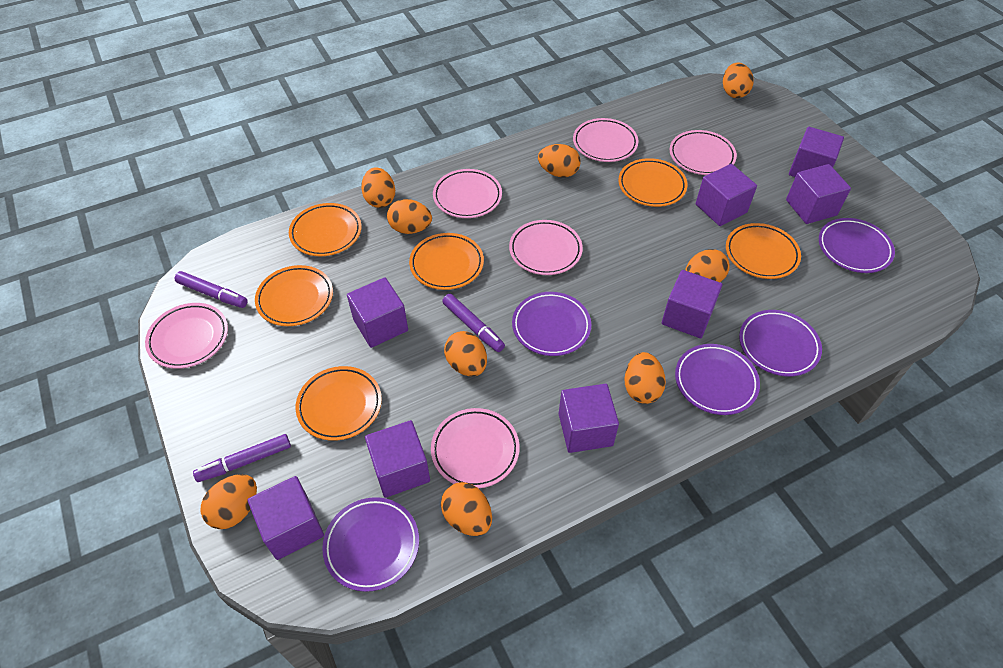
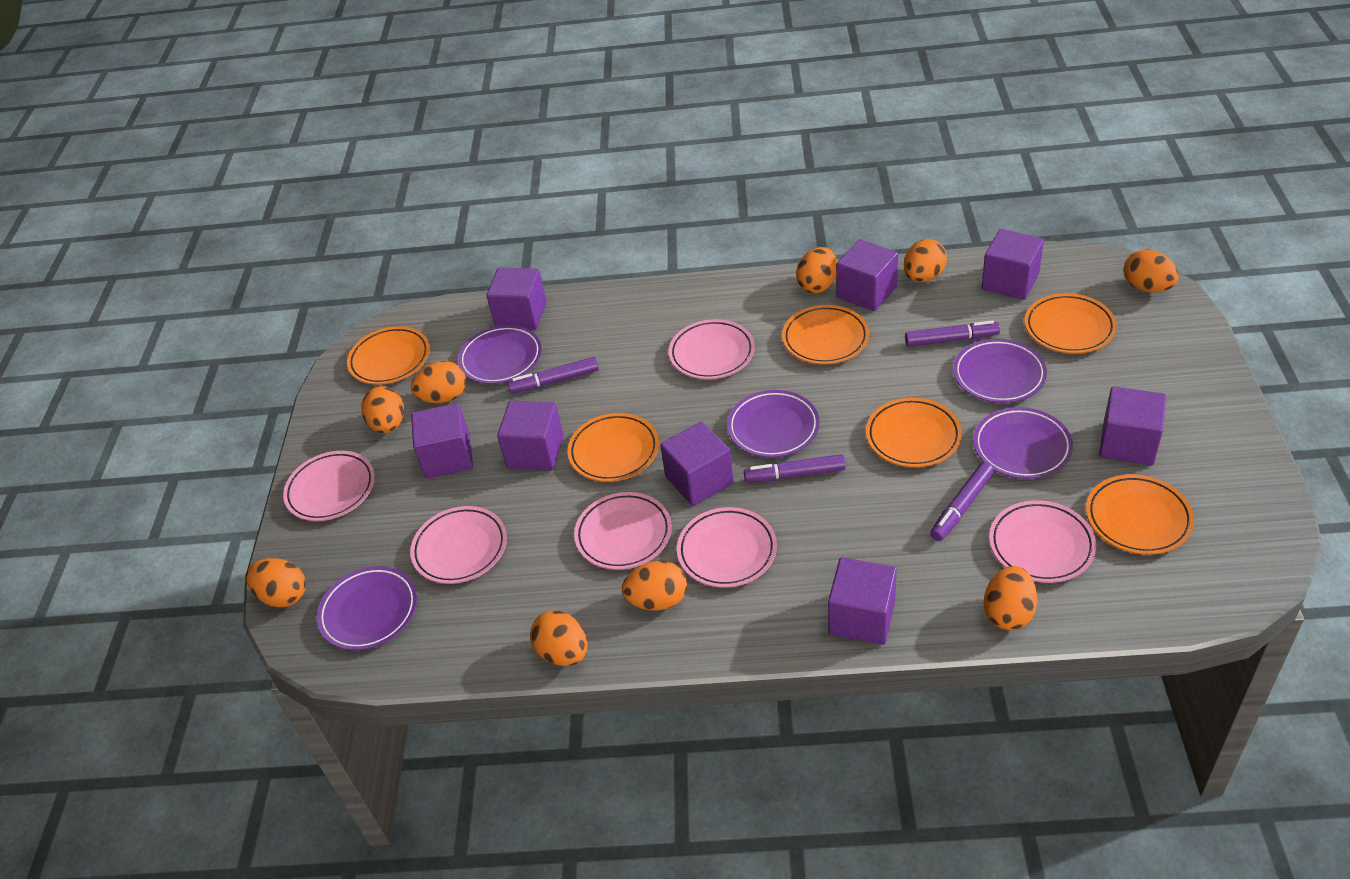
purple marker: [175,271,247,308] [193,434,291,482] [442,294,505,352] = 3 -> [507,357,599,393] [744,454,846,482] [905,320,1000,347] [930,462,994,541] = 4

